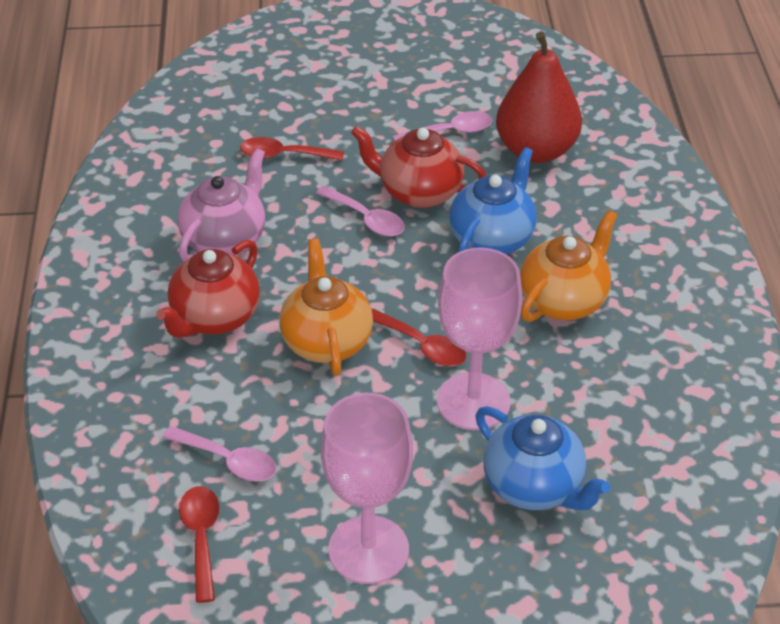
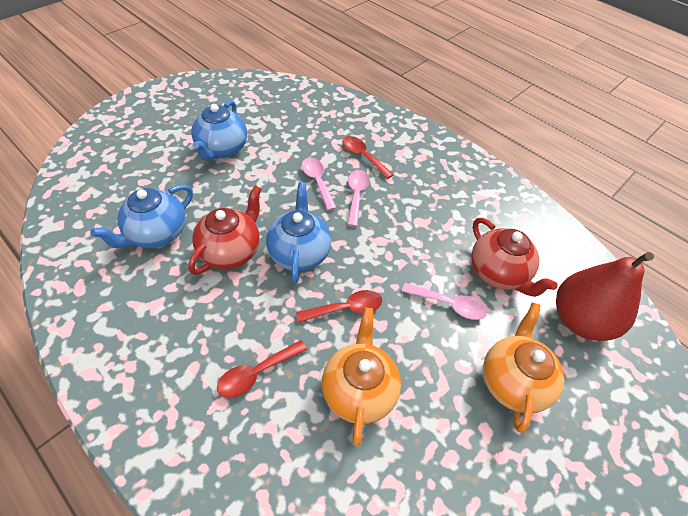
blue teapot: [449,147,537,254] [475,406,610,510] = 2 -> [91,184,193,248] [191,100,247,161] [266,182,331,284] = 3
pink goblet: [321,393,413,584] [437,247,522,430] = 2 -> none = 0
pink teapot: [178,148,265,261] = 1 -> none = 0

